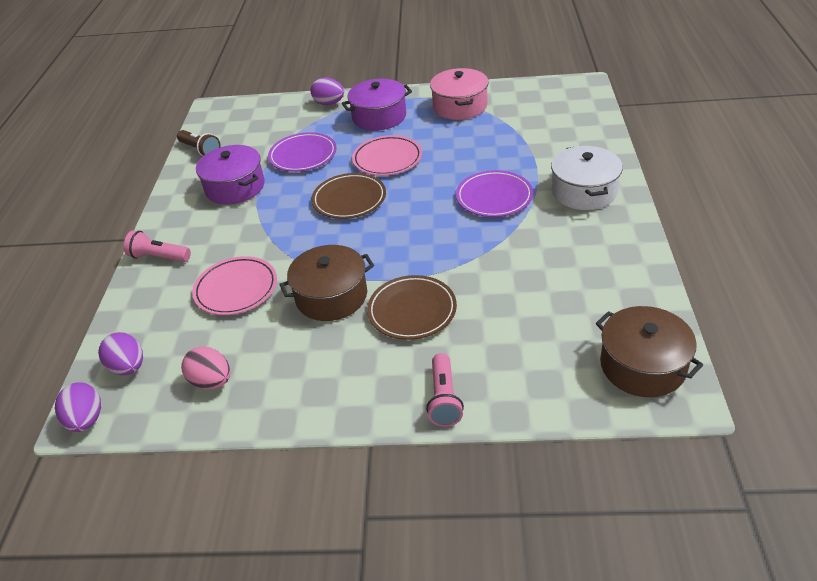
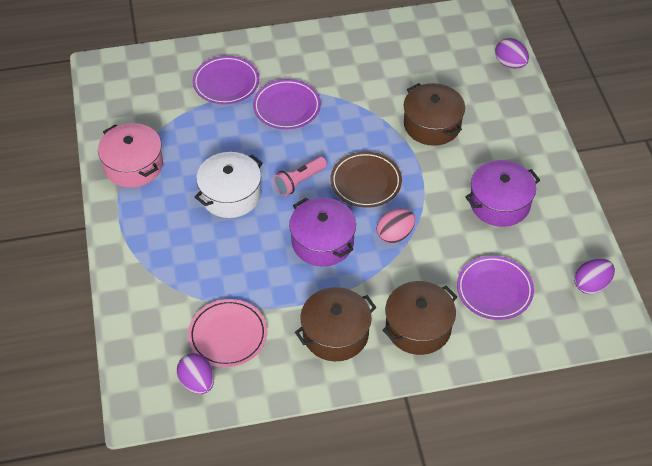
brown flashlight: [177,130,221,156] = 1 -> none = 0
brown plate: [312,173,386,219] [367,275,457,340] = 2 -> [330,152,402,208] = 1
brown pot: [279,245,374,321] [596,306,703,397] = 2 -> [295,287,377,361] [382,281,457,355] [403,83,465,146] = 3
pink flashlight: [124,230,191,262] [426,353,464,427] = 2 -> [273,156,327,196] = 1
pink plate: [192,256,277,315] [352,135,422,176] = 2 -> [188,299,267,367] = 1
purple plate: [268,132,337,172] [456,170,533,217] = 2 -> [193,56,259,105] [253,79,321,130] [457,256,534,320] = 3

